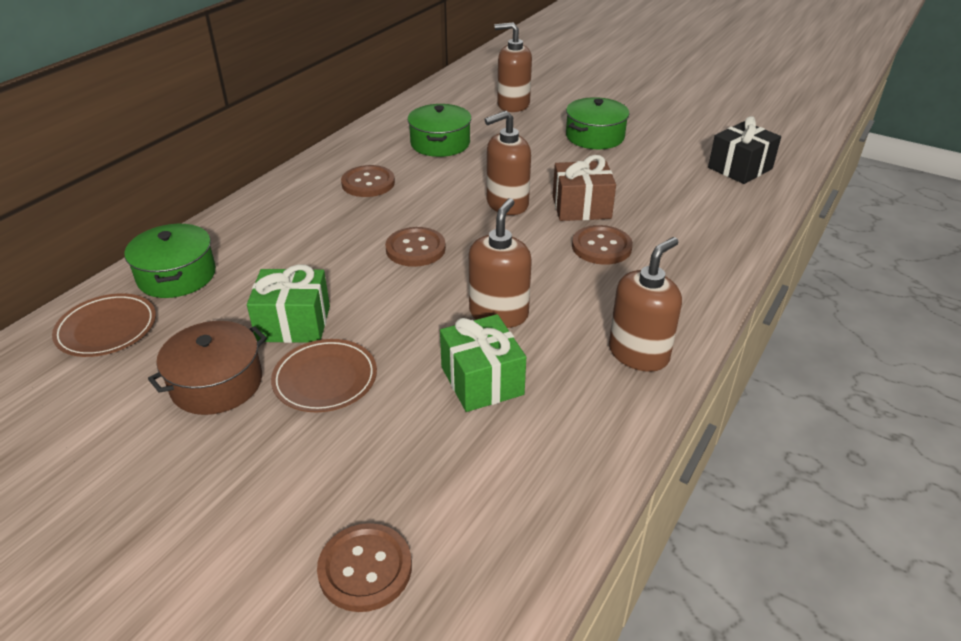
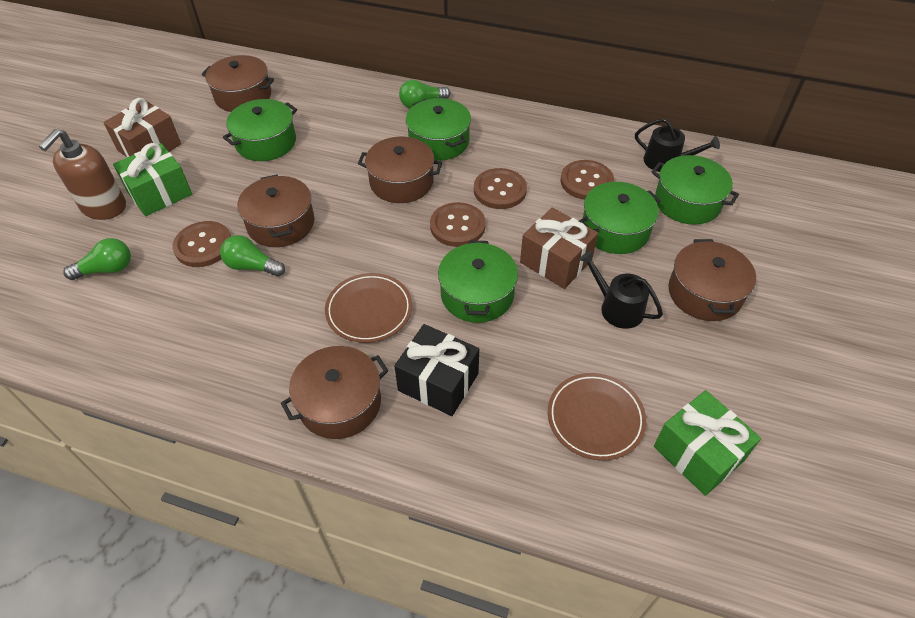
black watering can: none = 0 -> [579,251,663,329] [635,118,720,172] = 2
brown gift: [553,155,616,221] = 1 -> [103,98,181,157] [520,208,598,289] = 2
brown pot: [148,321,267,415] = 1 -> [202,55,274,112] [237,175,314,247] [281,346,388,439] [358,136,442,203] [668,239,756,321] = 5
brown soap dispenser: [469,198,532,328] [484,111,531,215] [495,22,532,112] [609,237,682,372] = 4 -> [39,129,126,220] = 1
green light bulb: none = 0 -> [63,238,131,280] [220,235,285,277] [399,80,450,109] = 3
green pot: [125,223,216,298] [408,104,471,157] [566,97,629,149] = 3 -> [223,99,297,161] [406,98,471,161] [438,240,518,323] [579,182,661,254] [651,155,739,225] = 5

